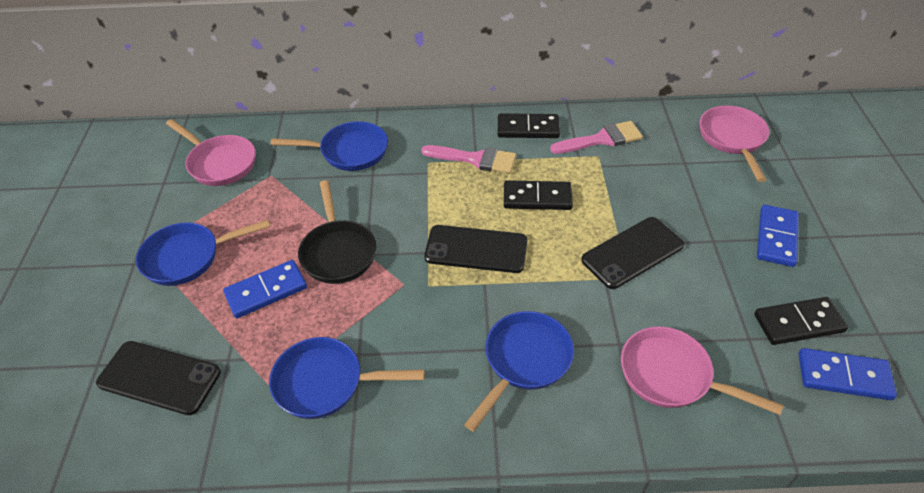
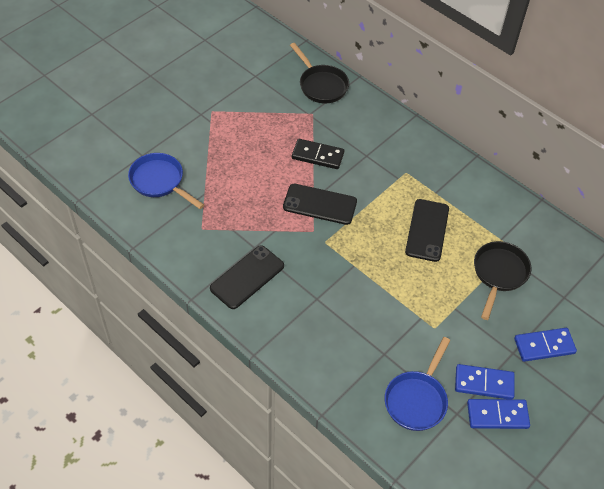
black domino: [498,113,560,138] [504,180,573,210] [754,297,848,345] = 3 -> [292,139,344,169] = 1
black pan: [298,180,376,284] = 1 -> [290,43,349,104] [474,241,531,320] = 2
blue pan: [136,220,271,286] [269,337,425,419] [270,121,388,171] [464,311,574,432] = 4 -> [128,153,204,209] [385,337,450,431] = 2
pink brush: [421,145,516,173] [550,121,643,154] = 2 -> none = 0
pink pan: [166,119,256,186] [621,326,783,415] [700,106,770,182] = 3 -> none = 0

